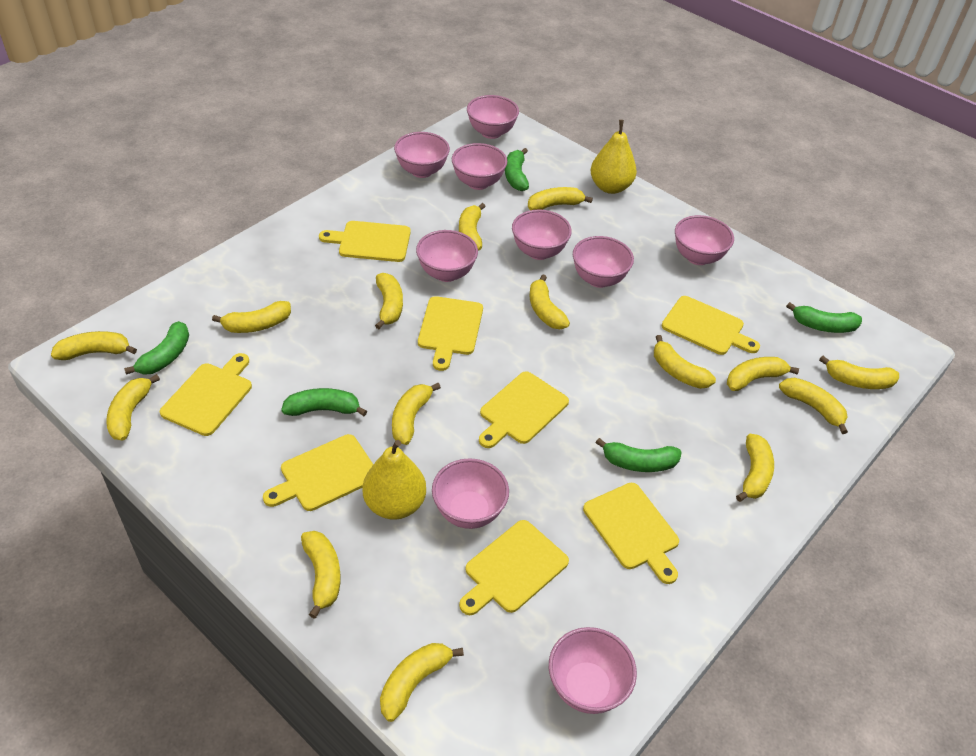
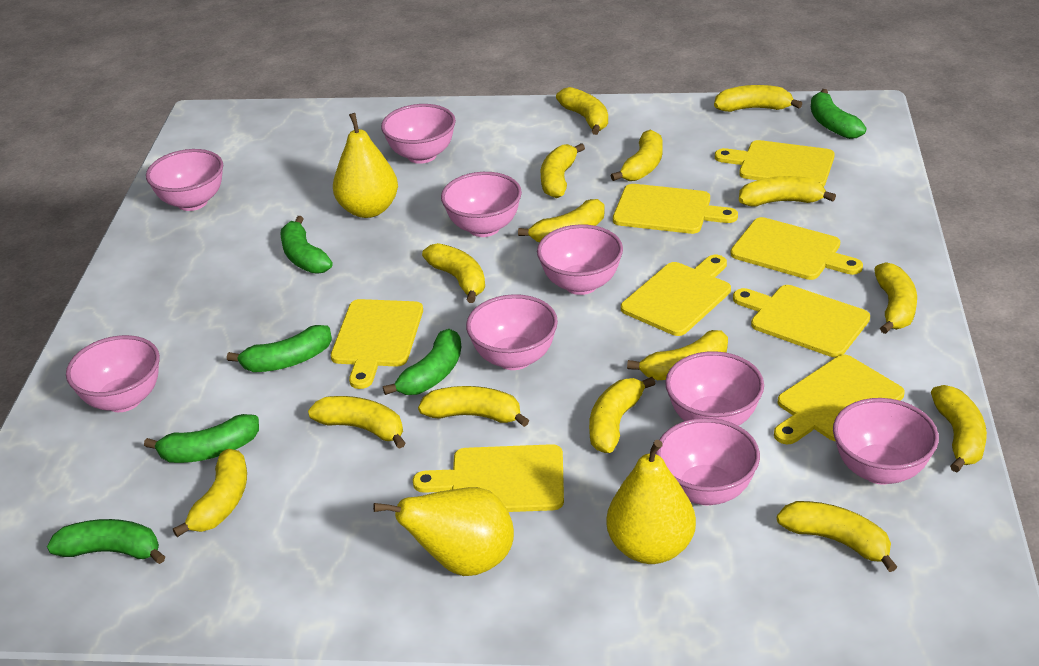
green banana: [124,321,189,375] [281,388,367,416] [505,148,529,191] [596,438,681,472] [786,302,862,333] = 5 -> [47,519,165,564] [144,414,259,463] [227,325,332,372] [280,216,333,274] [383,329,461,395] [811,89,866,139] = 6
yellow pear: [363,440,426,520] [591,120,637,194] = 2 -> [333,113,398,218] [373,487,514,576] [606,440,696,564] = 3

